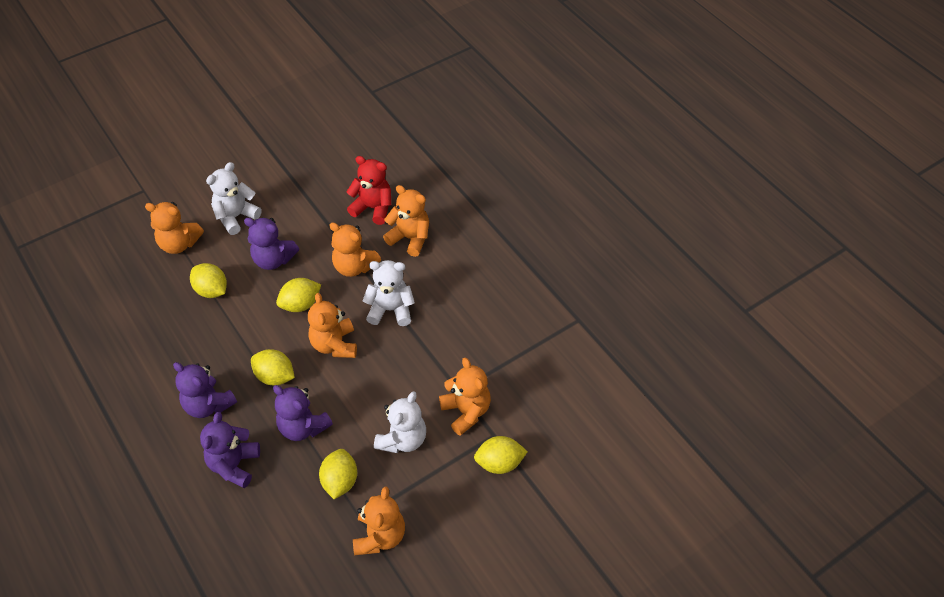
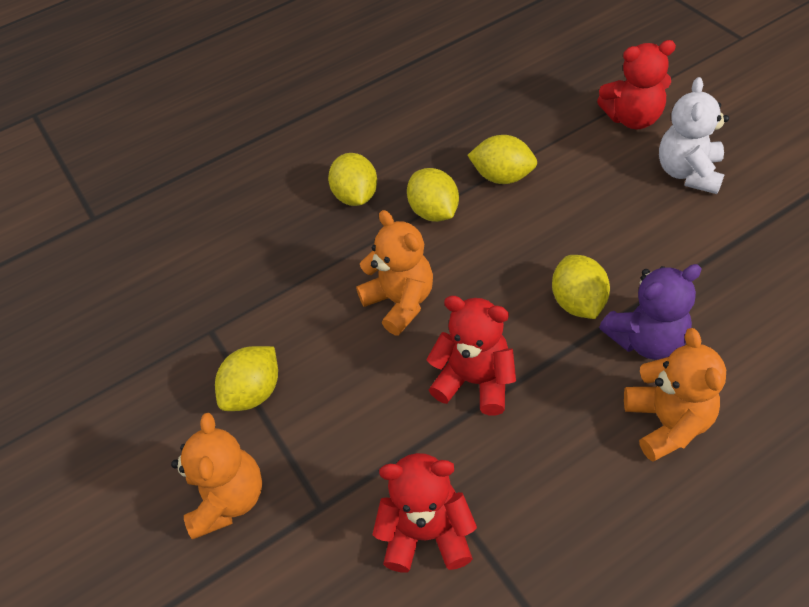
orange teddy bear: [145,202,204,254] [308,293,357,358] [329,222,381,277] [353,486,405,555] [383,185,429,257] [439,358,491,436] = 6 -> [171,413,262,539] [356,210,433,336] [624,328,726,462] = 3
purple teddy bear: [173,362,237,418] [200,412,260,488] [244,217,299,270] [273,385,333,441] = 4 -> [599,264,702,360] = 1
red teddy bear: [347,156,391,225] = 1 -> [373,453,477,573] [426,296,516,415] [597,40,676,129] = 3
white teddy bear: [206,162,262,235] [363,260,415,326] [374,391,426,453] = 3 -> [659,77,729,194] = 1

